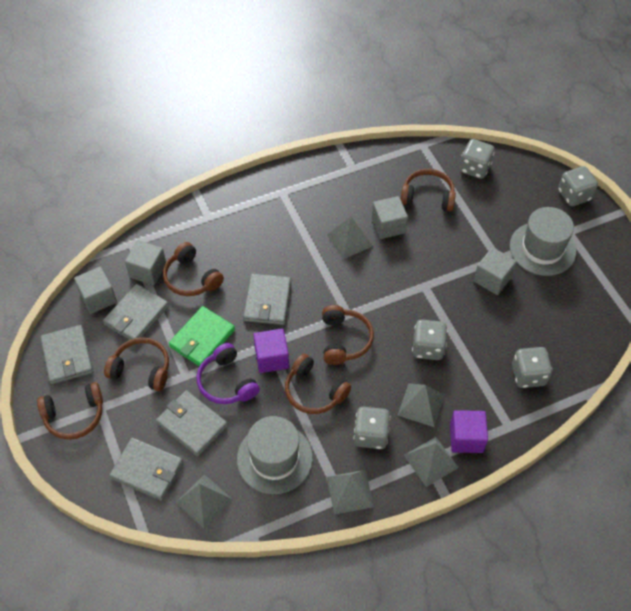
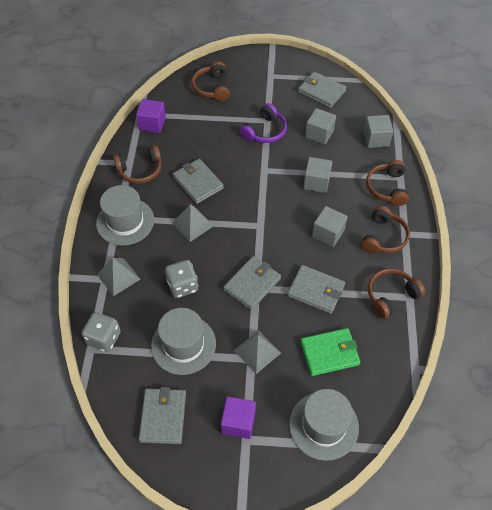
brown headphones: [37,382,103,440] [104,337,169,391] [163,242,224,296] [285,354,351,414] [322,305,374,365] [401,169,456,211] = 6 -> [113,145,162,184] [192,62,230,101] [361,206,410,253] [366,160,409,206] [368,269,425,319] = 5
grey dice: [354,407,390,449] [412,319,447,360] [460,139,495,179] [512,347,552,388] [558,166,598,206] = 5 -> [82,312,121,352] [165,260,198,298] = 2
grey hat: [237,416,313,494] [510,207,576,276] = 2 -> [96,185,154,246] [151,308,216,375] [289,389,359,461] = 3
grey pyramid: [176,474,233,528] [327,217,373,259] [327,470,374,514] [398,383,445,427] [404,437,459,487] = 5 -> [97,258,140,296] [172,204,214,242] [234,330,281,374] = 3

